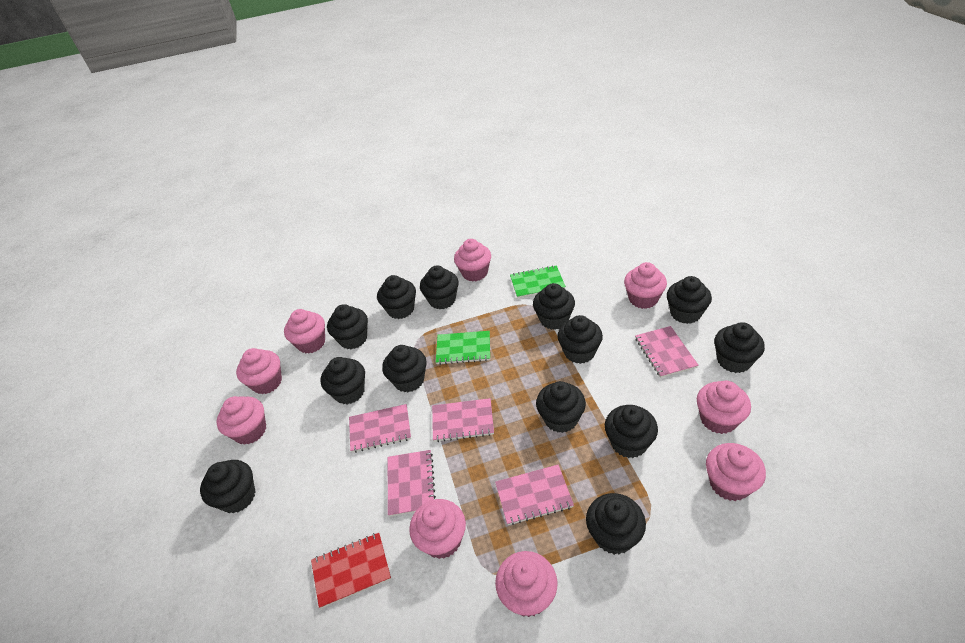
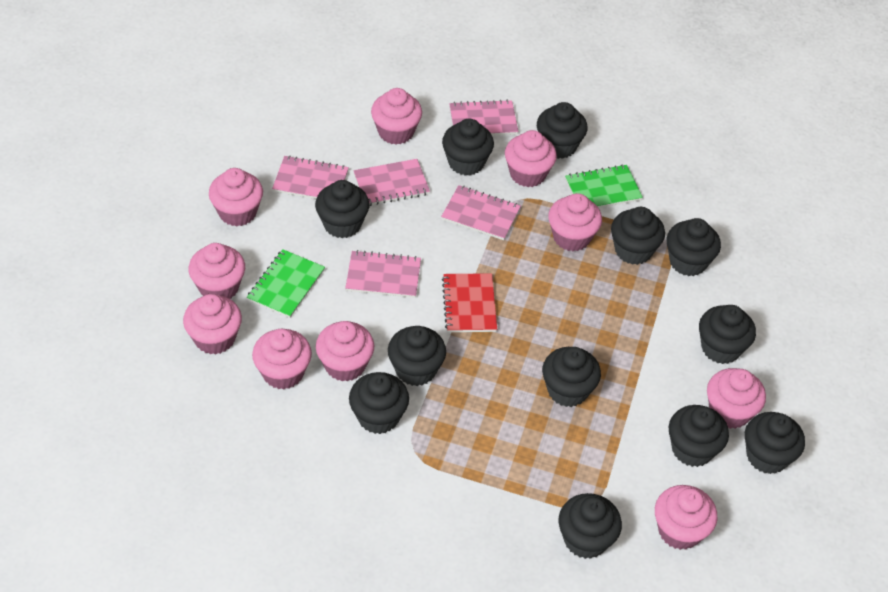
black cupcake: [200,460,256,513] [320,357,365,404] [327,304,368,349] [377,275,416,319] [382,345,427,392] [420,265,459,309] [533,283,575,330] [536,381,586,433] [557,315,603,364] [586,493,646,555] [605,405,658,458] [667,276,712,324] [714,322,765,373] = 13 -> [315,180,369,238] [349,372,409,434] [388,326,446,386] [442,118,494,176] [537,102,588,159] [542,347,601,407] [558,493,622,559] [611,207,665,265] [667,218,721,276] [669,405,729,467] [699,305,756,364] [745,412,805,474] = 12
pink cupcake: [216,396,266,445] [236,348,282,394] [284,309,325,354] [409,499,466,559] [454,239,491,282] [495,551,558,617] [624,262,667,309] [697,381,751,434] [706,443,766,501] = 9 -> [183,294,242,355] [188,243,245,299] [209,168,263,226] [252,329,312,389] [316,321,374,382] [371,88,422,145] [505,130,557,187] [548,193,602,251] [655,485,718,550] [707,368,766,429] = 10

